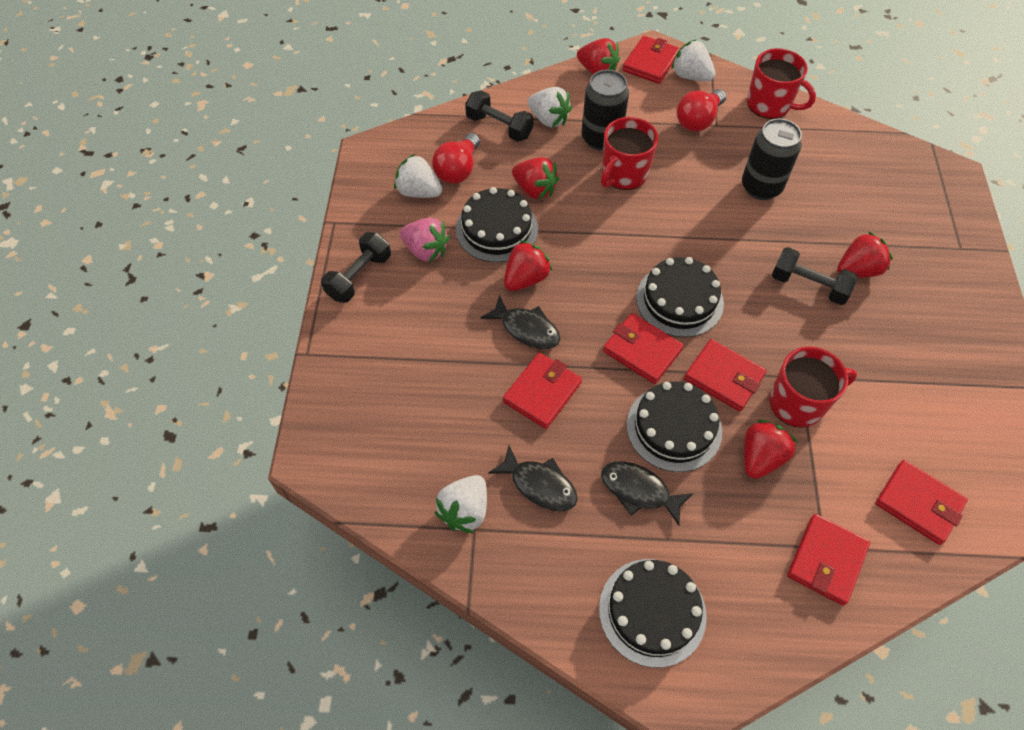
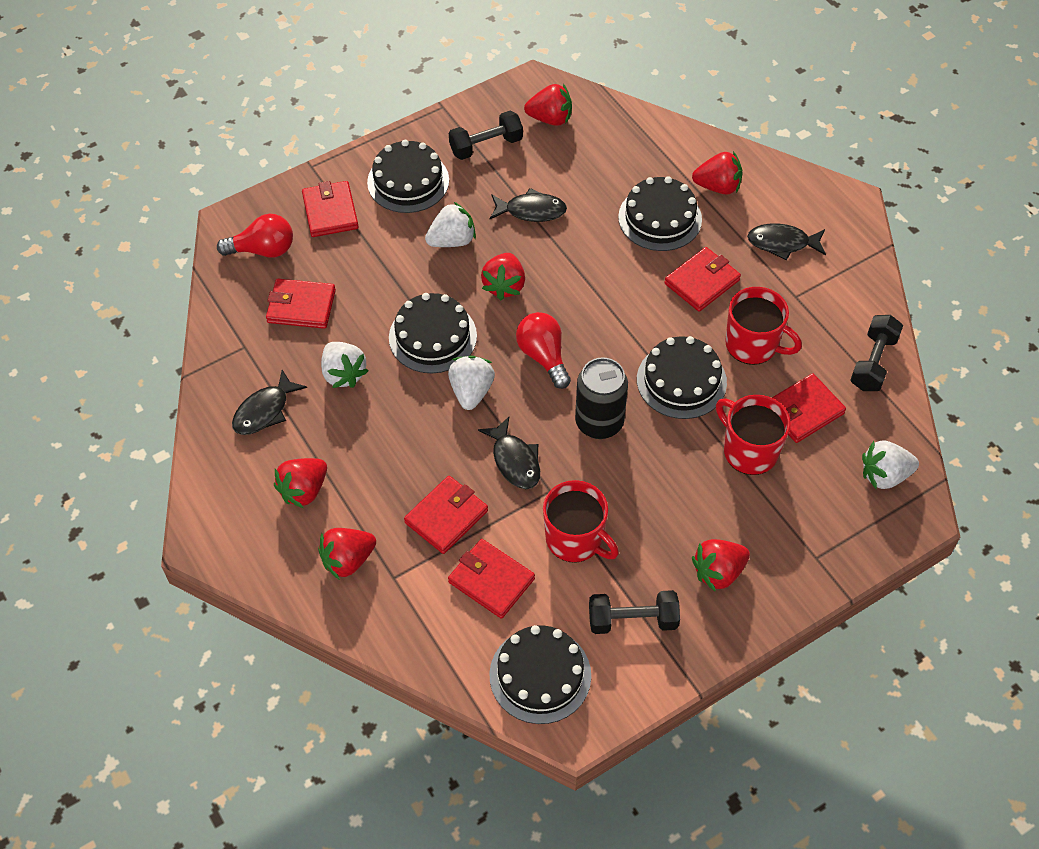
black cake: [456,187,538,262] [599,559,707,668] [626,381,722,472] [636,257,724,337] = 4 -> [367,140,449,213] [389,293,477,373] [490,625,591,724] [618,176,702,251] [637,336,727,419] = 5
black can: [581,70,629,151] [742,119,802,200] = 2 -> [575,357,628,439] = 1
black fish: [481,295,560,349] [488,445,578,511] [601,461,694,526] = 3 -> [232,370,307,435] [478,417,540,489] [490,188,567,222] [747,224,826,261] = 4
pink strawberry: [400,218,450,263] = 1 -> none = 0
red strawberry: [504,240,552,291] [512,157,559,200] [577,38,620,74] [744,420,797,479] [837,231,893,278] = 5 -> [274,458,327,508] [318,528,376,580] [481,253,525,300] [524,84,572,126] [692,151,743,195] [692,539,750,592] = 6

